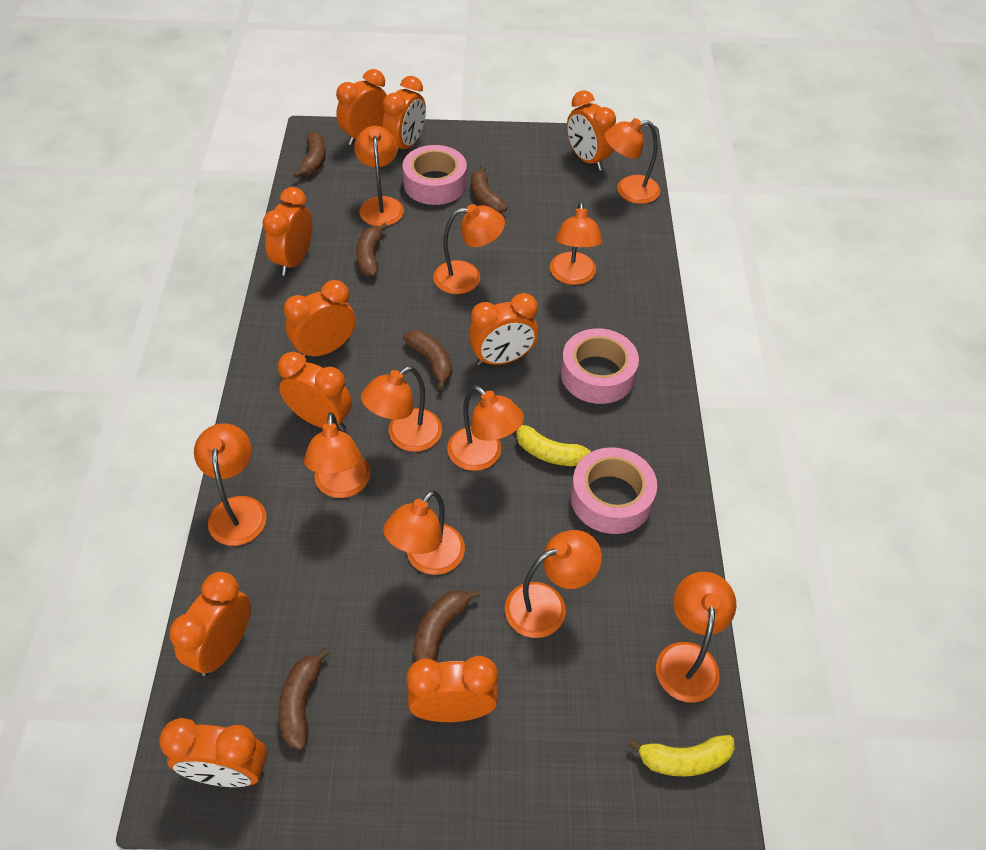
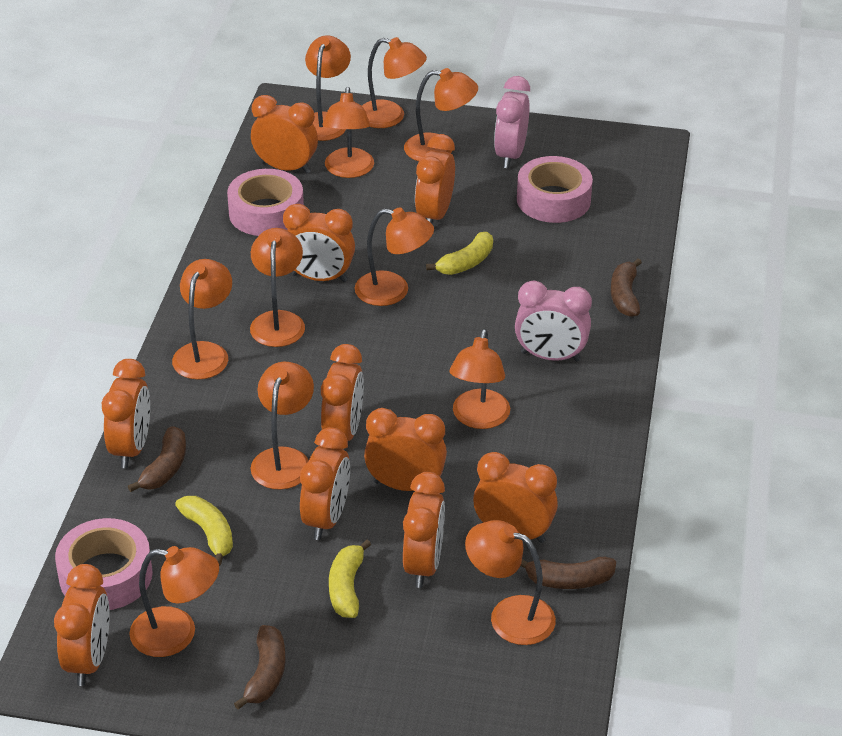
brown banana: [279,648,330,750] [293,132,326,178] [356,223,388,277] [403,330,452,390] [413,589,481,661] [471,166,507,213] = 6 -> [128,426,186,492] [234,625,285,710] [520,557,616,589] [611,258,642,317] = 4
pink clock: none = 0 -> [494,76,530,168] [515,280,592,362] = 2
yellow banana: [516,425,591,466] [628,735,735,777] = 2 -> [175,496,233,566] [329,540,371,618] [426,232,493,275] = 3

